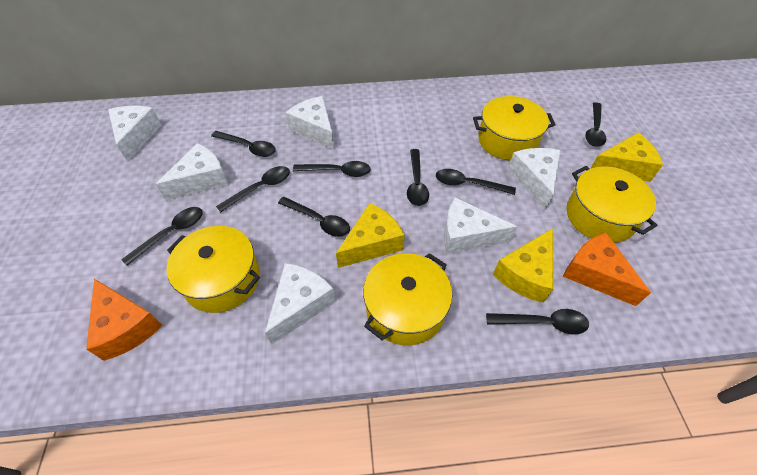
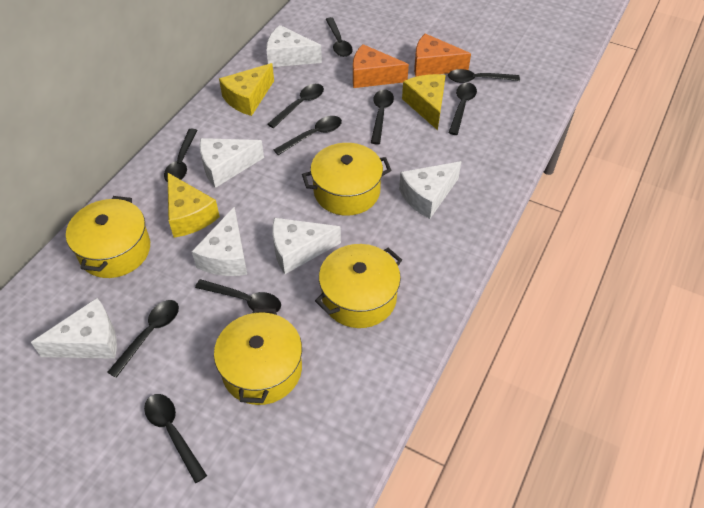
black spoon: [121,207,203,266] [211,131,276,157] [216,166,290,212] [278,197,350,237] [293,161,371,177] [407,149,429,206] [436,169,516,195] [486,309,589,334] [585,102,606,147] = 9 -> [107,300,179,378] [144,394,207,483] [164,129,198,182] [195,279,281,314] [268,84,324,128] [274,116,342,155] [325,17,353,57] [371,89,394,144] [448,69,520,83] [449,83,477,135] = 10

